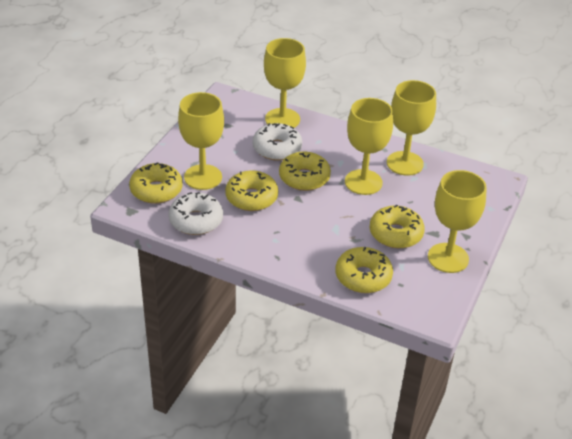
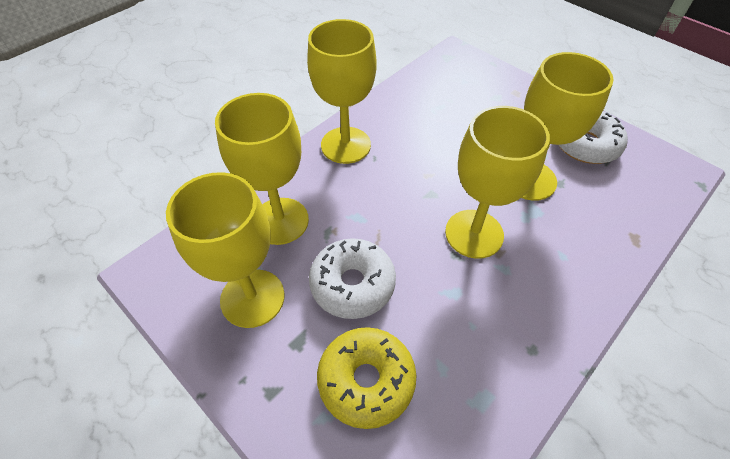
yellow donut: [129,162,183,204] [225,170,278,211] [279,152,331,191] [336,247,393,293] [370,205,425,248] = 5 -> [317,327,417,429] = 1

